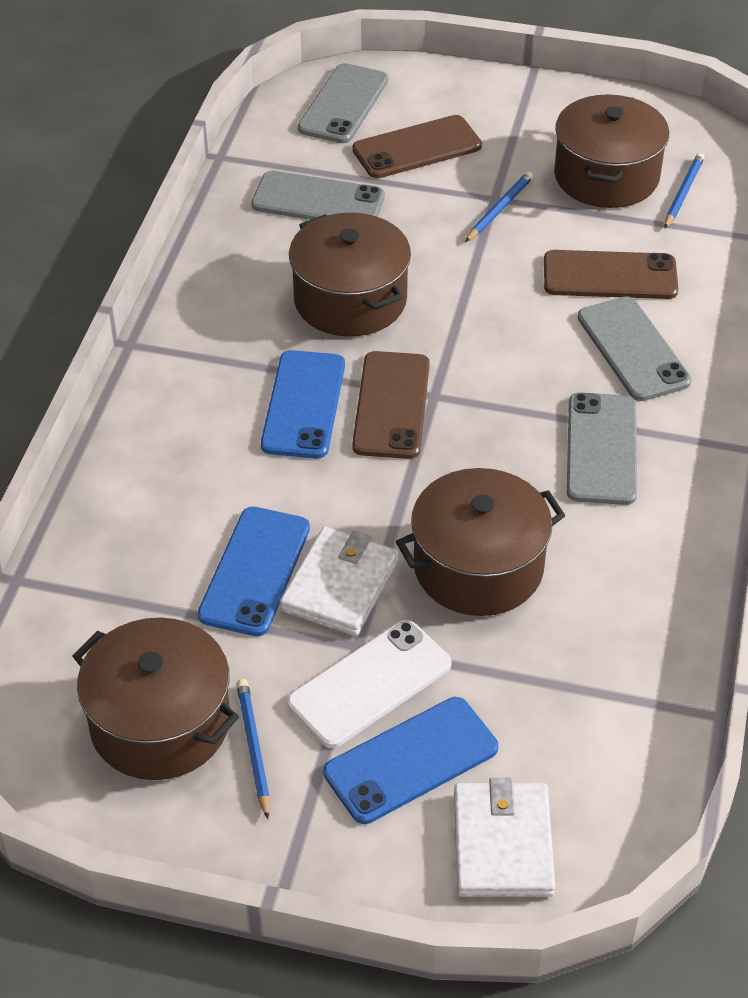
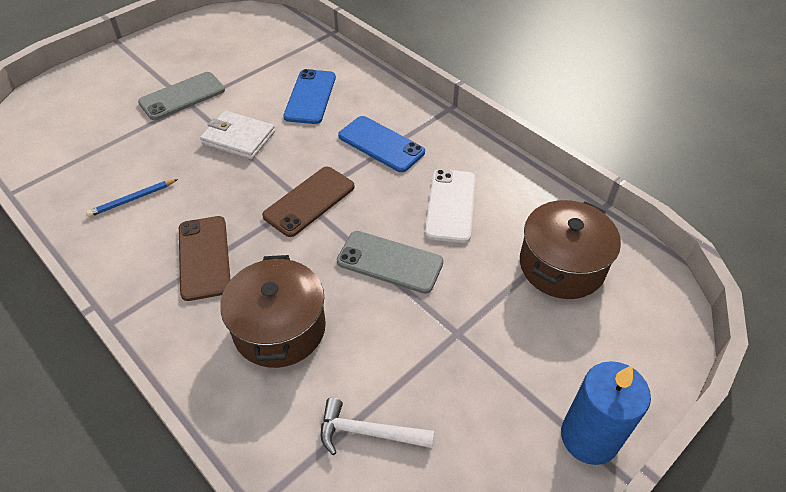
blue candle: none = 0 -> [561,361,651,465] = 1
blue pencil: [236,679,270,819] [465,171,534,242] [664,153,705,228] = 3 -> [86,179,178,217] = 1
blue phone: [198,507,310,636] [261,350,345,459] [324,697,498,824] = 3 -> [283,69,336,124] [338,116,425,172] = 2
brown phone: [352,115,482,178] [352,351,430,459] [544,250,678,299] = 3 -> [179,216,230,301] [262,167,355,237] = 2
brown pot: [73,618,239,780] [289,213,411,337] [396,468,566,616] [554,94,669,208] = 4 -> [220,255,326,368] [520,200,621,299] = 2
grey phone: [251,171,385,220] [298,63,388,143] [567,393,637,505] [578,296,692,401] = 4 -> [138,72,225,120] [337,231,444,294] = 2
white hammer: none = 0 -> [321,398,434,455] = 1
white wallet: [280,527,399,636] [454,778,555,897] = 2 -> [200,111,275,159] = 1

